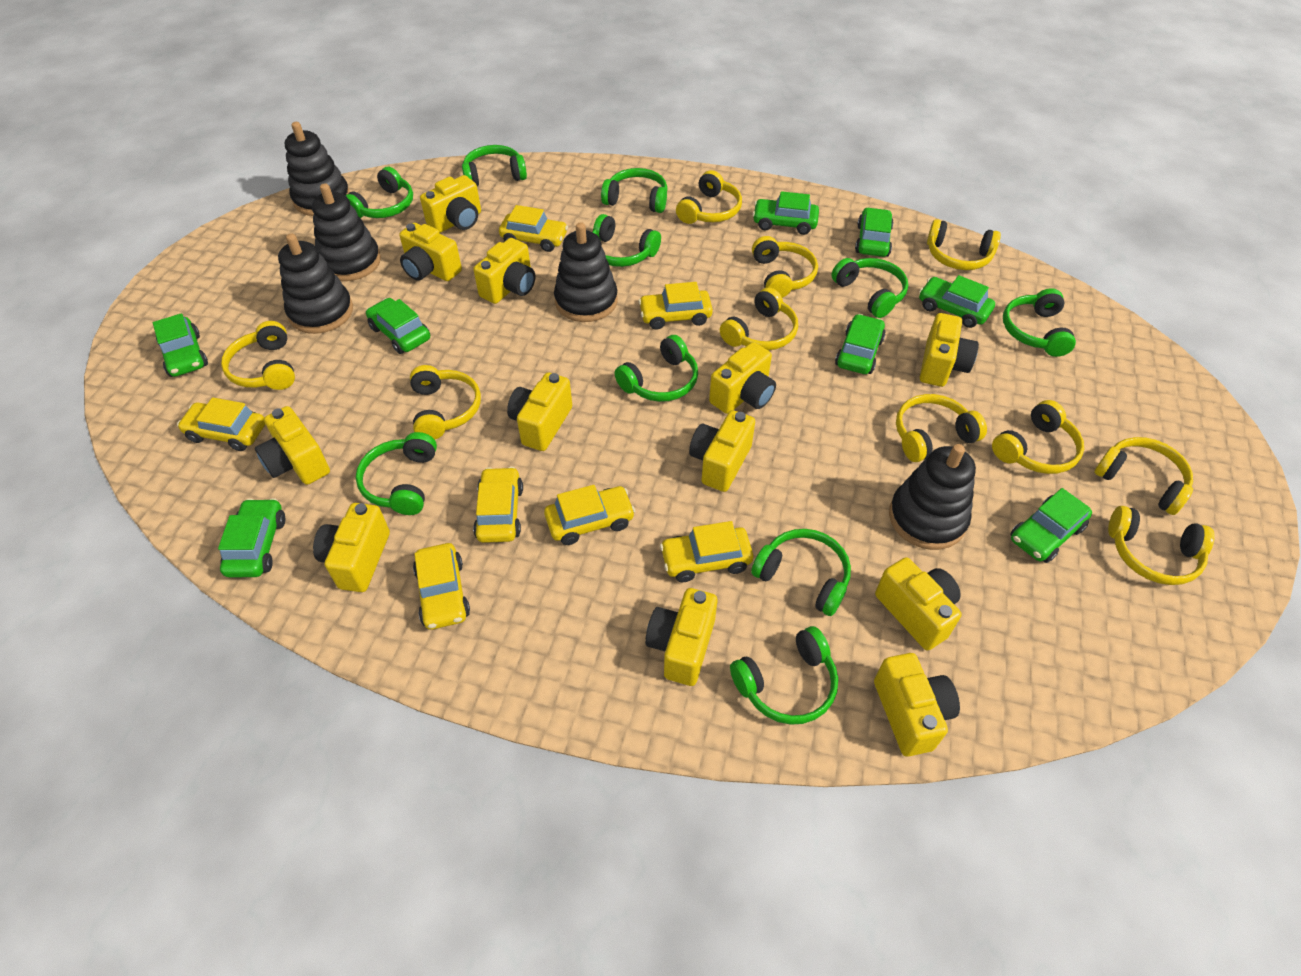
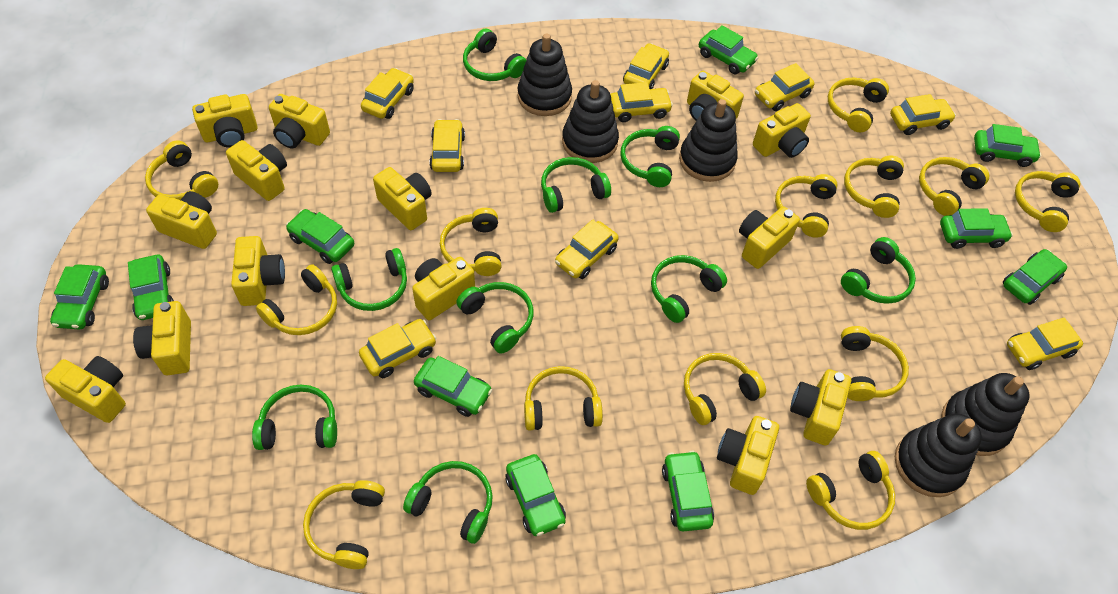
green car: [153,313,208,377] [218,498,285,577] [366,298,431,354] [753,191,819,235] [835,314,886,374] [855,207,893,257] [919,275,995,328] [1010,488,1092,563] = 8 -> [50,264,109,330] [128,255,174,320] [286,209,354,264] [414,356,492,417] [506,454,566,536] [662,450,714,532] [699,25,758,74] [940,208,1013,249] [974,124,1041,167] [1002,249,1067,305] = 10
green headphones: [345,167,413,218] [356,432,437,515] [462,145,527,187] [593,214,661,267] [601,168,668,213] [615,335,698,402] [730,626,838,725] [751,529,851,616] [831,258,908,318] [1003,288,1076,357] = 10 -> [252,385,337,450] [331,248,407,311] [403,461,493,544] [456,282,534,354] [463,28,526,81] [541,157,611,213] [620,126,680,187] [651,255,727,323] [841,237,916,304] = 9
yellow camera: [255,406,330,485] [313,503,390,592] [399,223,462,281] [420,175,481,233] [473,238,535,304] [507,373,572,451] [645,588,717,686] [689,410,755,492] [709,342,776,414] [874,653,960,757] [875,557,962,650] [920,313,979,387] = 12 -> [45,356,126,423] [133,301,191,375] [146,191,217,249] [192,94,258,148] [226,140,287,201] [231,236,285,306] [269,94,330,148] [373,167,432,230] [412,257,475,320] [687,71,744,121] [717,416,779,495] [739,207,800,269] [753,103,811,158] [790,369,851,446] = 14
yellow car: [177,397,265,451] [413,543,470,630] [473,467,523,543] [499,205,568,252] [544,485,635,545] [638,282,713,330] [660,521,753,582] = 7 -> [359,319,436,378] [361,68,414,119] [429,119,465,172] [555,219,619,279] [610,82,673,122] [623,43,669,89] [755,63,814,111] [890,94,956,135] [1007,318,1083,370] = 9
yellow headphones: [221,321,295,390] [410,365,481,439] [676,170,742,224] [720,287,798,350] [752,236,818,298] [896,394,987,462] [927,219,1001,270] [992,400,1084,474] [1094,437,1193,515] [1108,506,1215,585] = 10 -> [145,140,218,200] [256,264,337,335] [303,480,385,569] [440,208,502,276] [524,366,603,430] [684,353,766,425] [775,174,837,238] [806,451,895,530] [828,78,889,132] [841,326,909,401] [844,156,904,218] [919,157,990,216] [1015,171,1080,232] = 13

